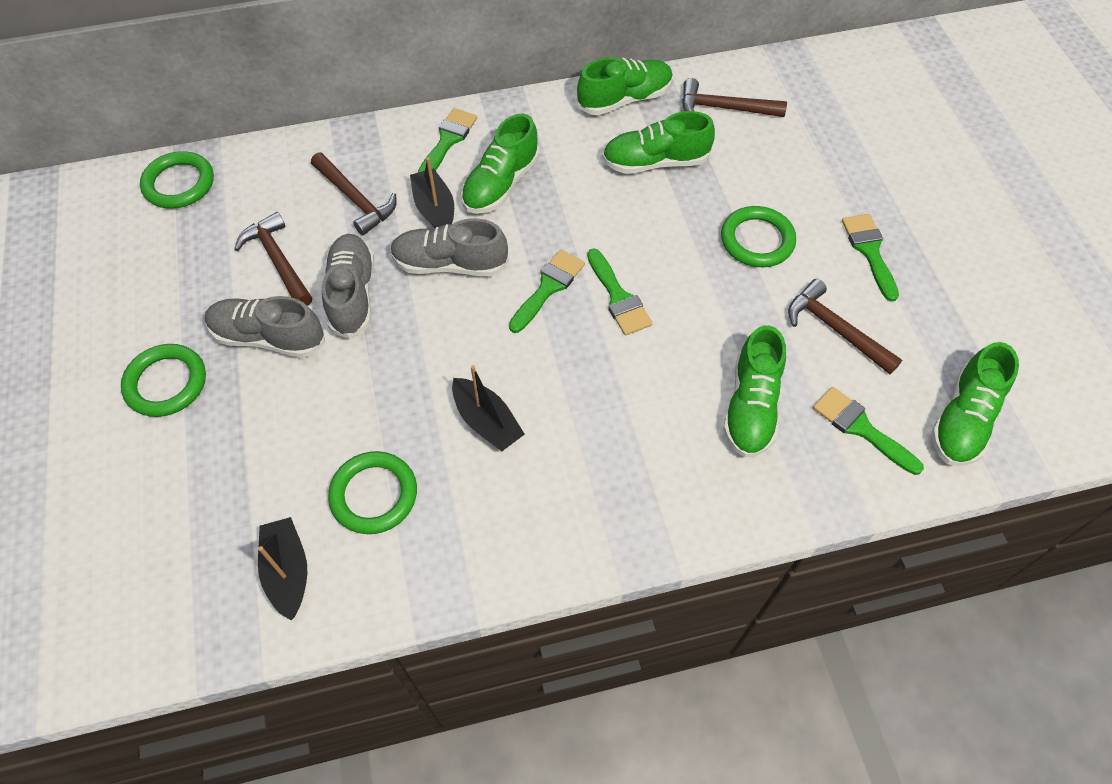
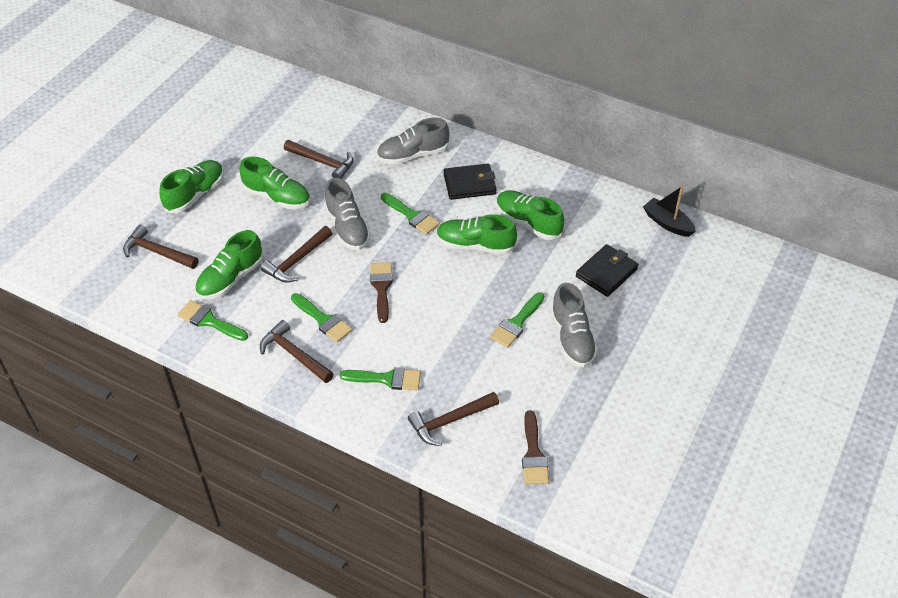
black boat: [258,517,307,620] [410,157,454,228] [452,365,525,451] = 3 -> [643,186,696,237] = 1
black wallet: none = 0 -> [443,163,497,200] [576,244,639,297] = 2
brown brush: none = 0 -> [370,262,393,323] [522,410,549,484] = 2
brown hammer: [234,212,312,306] [311,152,397,235] [682,78,787,117] [788,279,902,374] = 4 -> [123,225,199,269] [260,226,333,283] [260,320,334,383] [284,140,353,179] [408,392,499,446] = 5
green ring: [121,344,206,417] [140,151,214,209] [328,451,417,534] [721,206,796,267] = 4 -> none = 0

